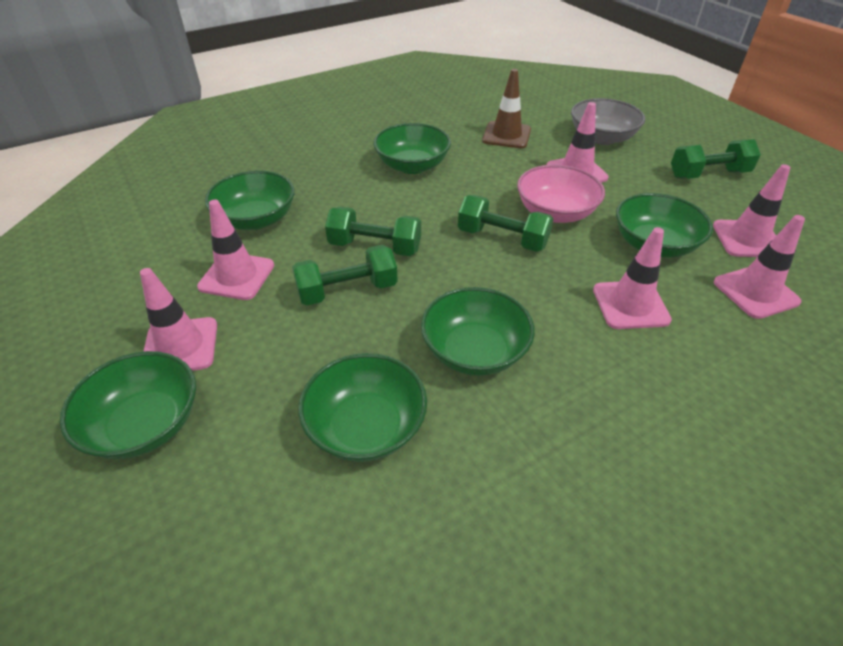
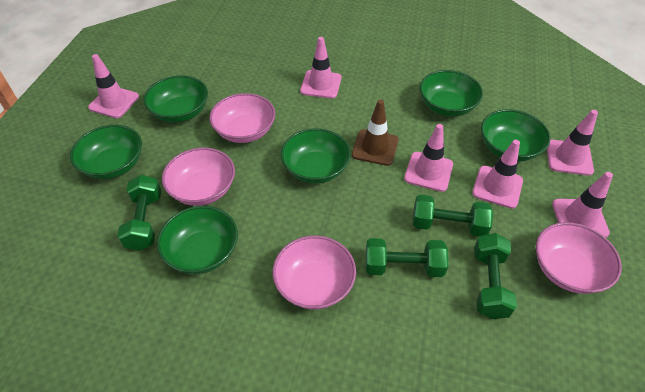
grey bowl: [571,98,645,145] = 1 -> none = 0
pink bowl: [517,165,605,223] = 1 -> [162,148,235,206] [209,93,275,143] [272,235,356,310] [536,222,622,294] = 4

